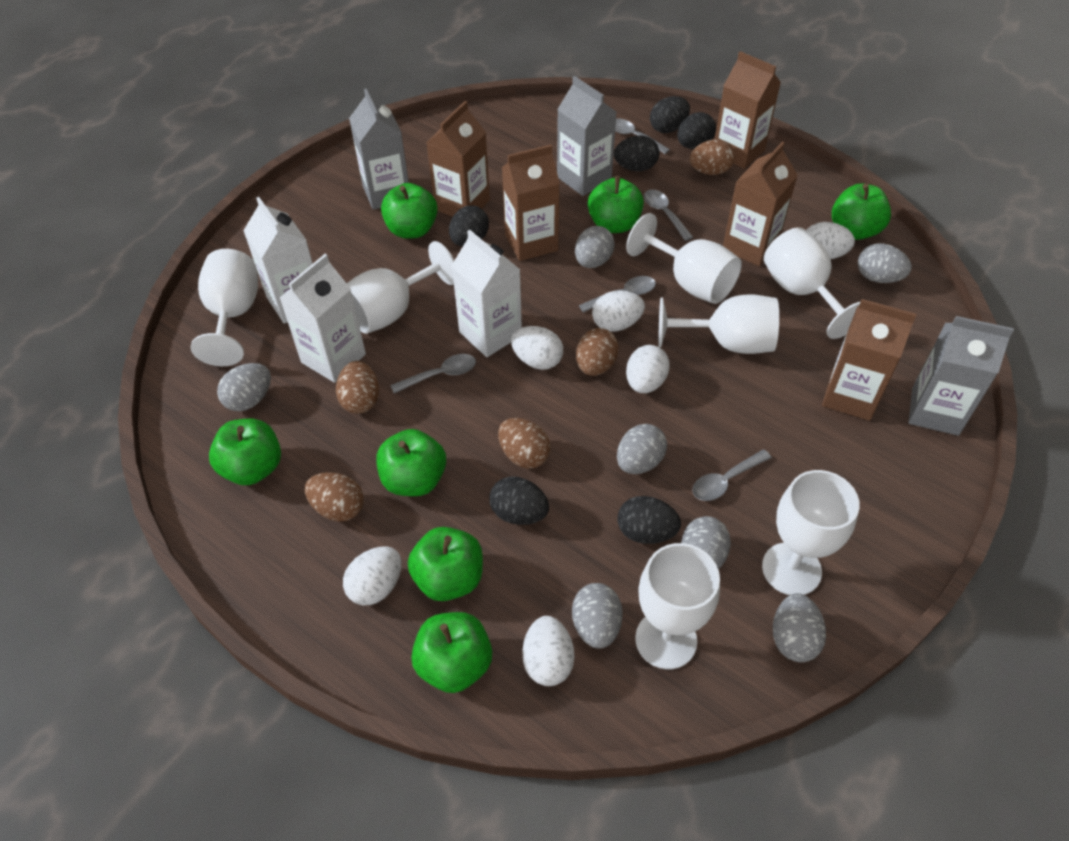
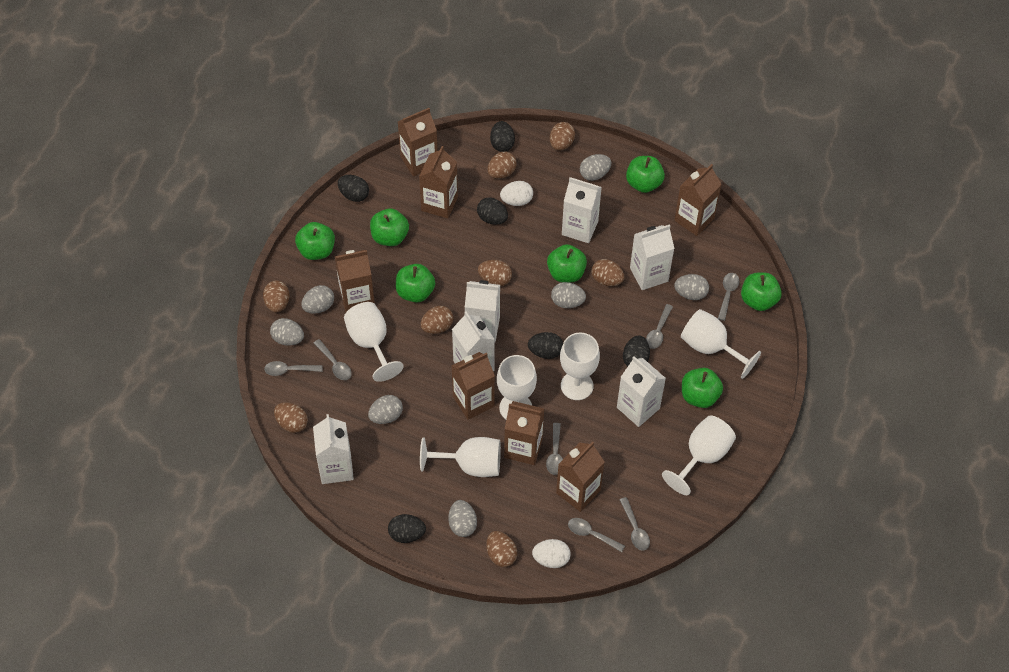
brown carton: [426,101,490,217] [502,144,560,261] [715,51,781,169] [723,142,798,266] [822,299,917,421] = 5 -> [335,250,375,312] [398,108,438,176] [419,146,458,219] [451,352,495,420] [504,401,544,465] [556,441,605,512] [674,164,722,236] = 7
brown egg: [305,472,364,522] [336,361,379,414] [498,418,550,469] [576,328,619,376] [689,139,735,175] = 5 -> [263,280,289,312] [274,402,308,433] [421,306,453,334] [478,260,512,286] [486,531,517,567] [487,152,516,179] [550,122,575,151] [591,259,624,286] = 8
grey carton: [349,88,409,210] [557,76,616,196] [908,316,1014,436] = 3 -> none = 0
grey spoon: [390,354,476,393] [579,276,656,313] [615,118,670,154] [644,189,693,241] [692,449,772,501] = 5 -> [264,361,323,376] [314,339,352,380] [546,423,563,475] [568,518,625,552] [620,497,650,551] [646,304,673,349] [718,273,739,321] = 7
white carton: [243,197,313,324] [280,254,366,383] [452,230,522,357] = 3 -> [313,414,354,484] [452,311,495,371] [465,280,500,342] [562,177,602,243] [617,356,666,427] [630,224,675,290] = 6
white egg: [343,546,401,605] [511,326,563,370] [522,616,575,686] [592,290,645,332] [626,345,670,393] [806,222,855,259] = 6 -> [500,181,533,206] [532,539,570,568] = 2
white goblet: [191,249,258,366] [347,241,454,334] [626,213,742,304] [635,543,720,669] [658,294,779,354] [762,470,860,595] [764,227,860,339] = 7 -> [344,302,404,382] [420,437,501,477] [497,355,537,419] [560,332,600,400] [662,415,736,495] [681,309,761,379] = 6

